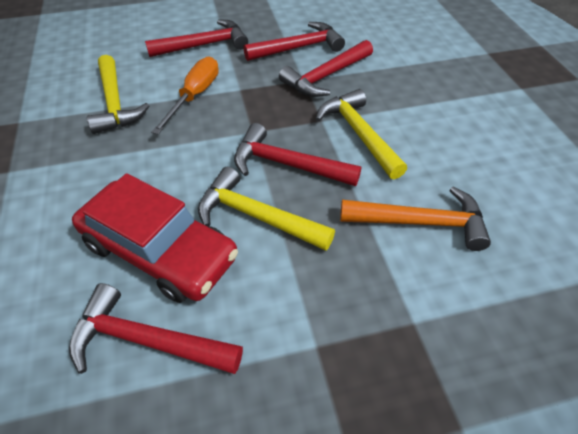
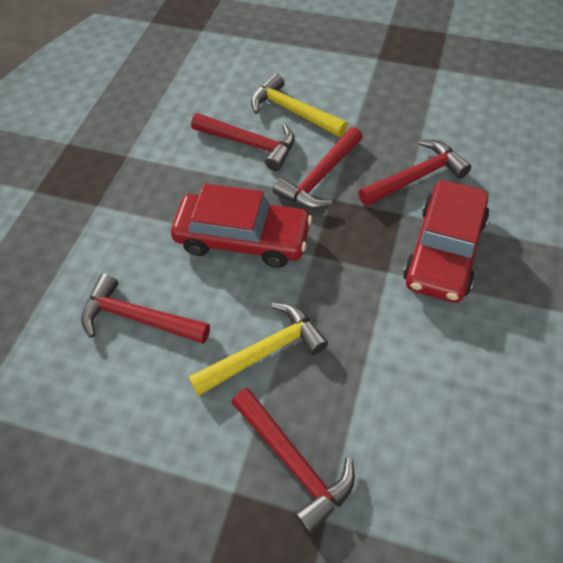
orange hammer: [340,187,491,251] = 1 -> none = 0
orange screwdriver: [151,57,219,134] = 1 -> none = 0
red car: [72,173,238,303] = 1 -> [171,183,312,268] [403,180,489,303] = 2
yellow hammer: [87,55,149,134] [198,167,335,251] [316,89,407,179] = 3 -> [188,303,328,396] [251,73,348,137] = 2

